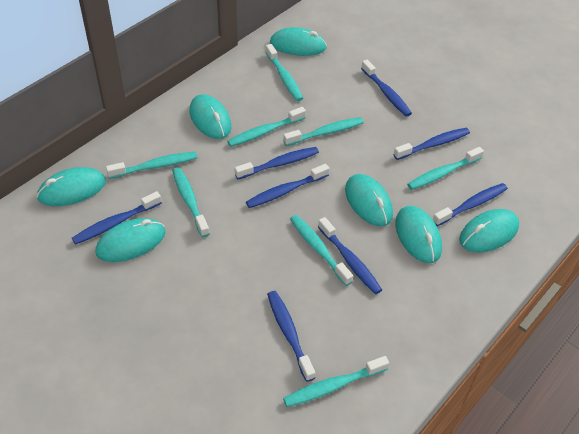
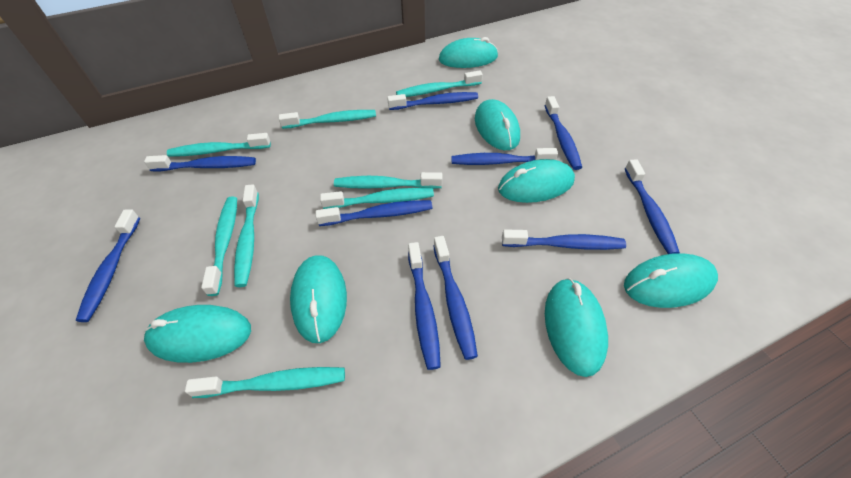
blue toothbrush: [72,191,162,245] [234,147,319,179] [246,164,330,208] [267,291,315,382] [318,217,382,294] [361,59,412,117] [393,128,470,160] [433,183,508,226] = 8 -> [76,209,140,322] [144,155,256,171] [315,200,432,226] [387,92,478,110] [408,242,441,370] [433,236,478,360] [451,148,558,165] [502,229,626,250] [544,96,582,170] [625,159,680,254] = 10

